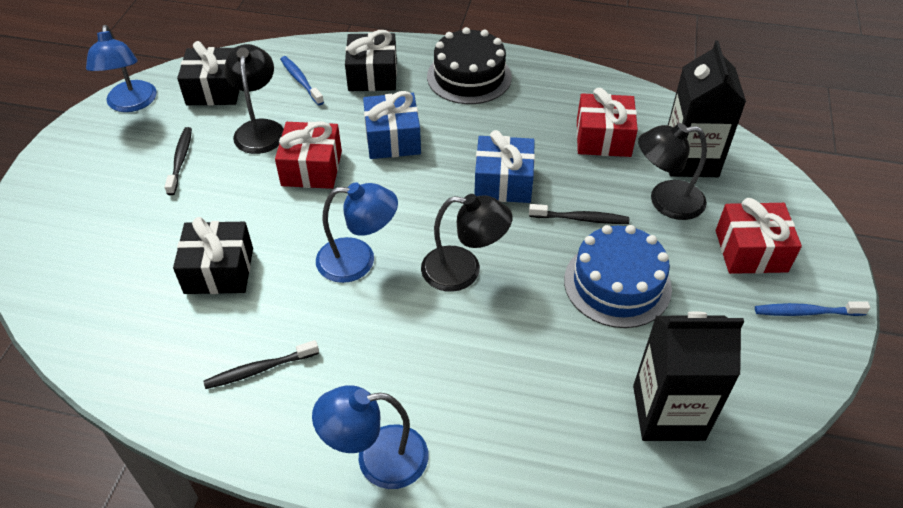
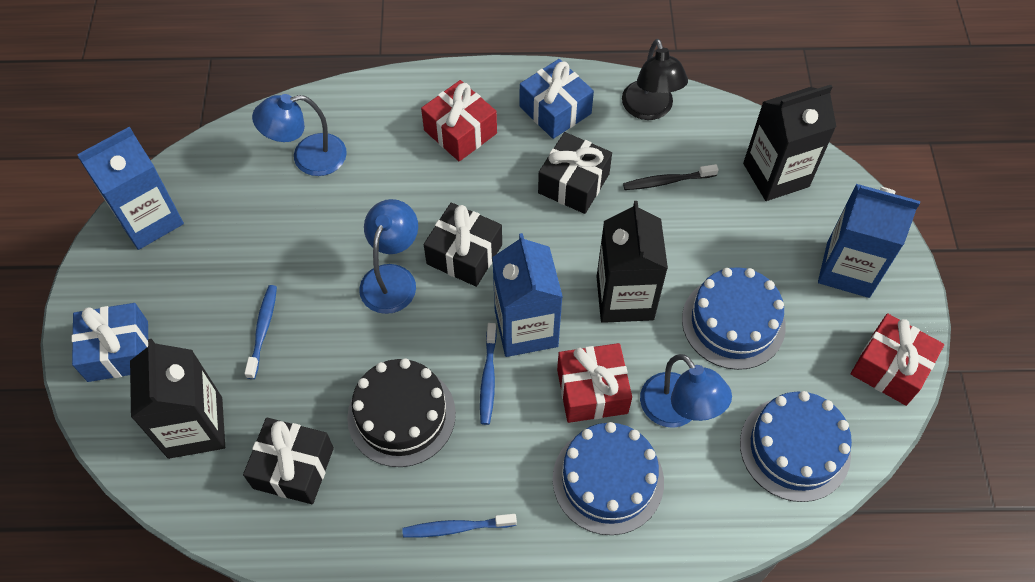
black carton: [633,311,744,441] [668,41,746,177] = 2 -> [130,339,225,459] [597,201,668,323] [743,85,836,201] = 3
black lamp: [224,44,284,154] [421,194,512,292] [638,123,707,220] = 3 -> [622,39,688,120] = 1
black toothbrush: [164,127,192,195] [203,340,319,389] [529,204,629,224] = 3 -> [623,164,718,190] = 1
blue cake: [564,225,672,328] = 1 -> [553,422,664,535] [682,267,786,370] [740,391,852,502] = 3
blue carton: none = 0 -> [77,126,184,250] [492,233,563,357] [818,184,920,298] = 3
blue toothbrush: [280,56,324,106] [755,301,870,316] = 2 -> [244,285,277,379] [402,514,517,538] [480,323,497,425] = 3

